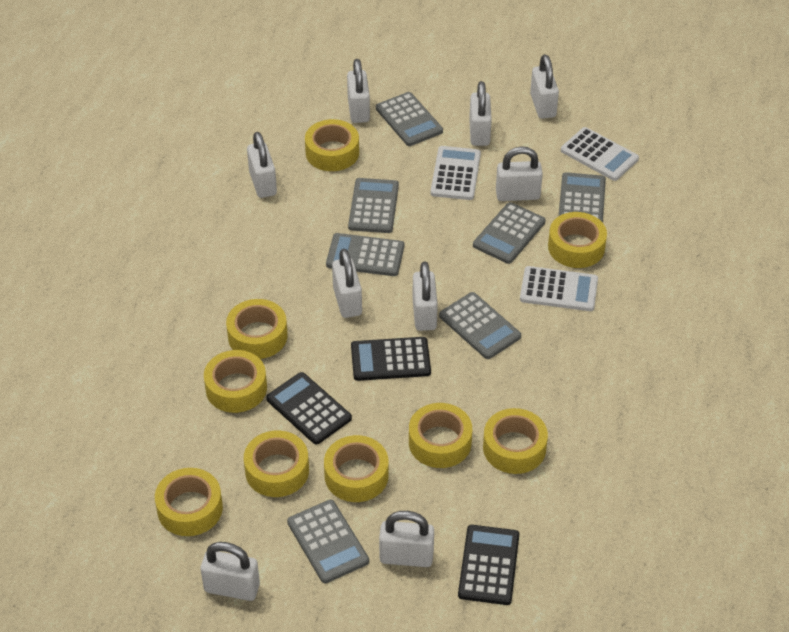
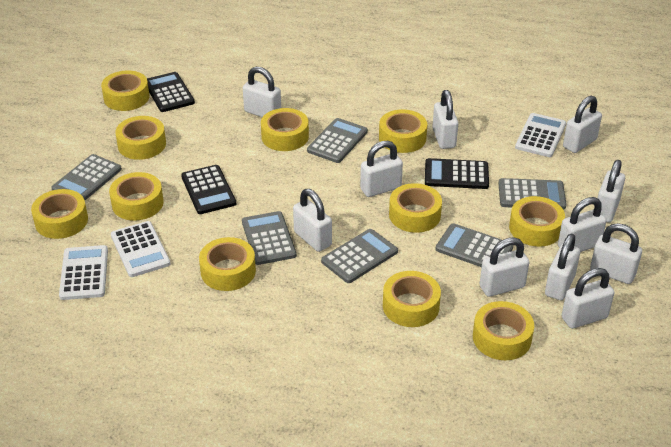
grey calculator: [287,500,369,583] [326,233,404,276] [348,178,399,233] [376,92,443,146] [439,292,521,359] [473,202,546,264] [559,172,606,223] = 7 -> [51,154,122,200] [242,211,297,265] [307,118,368,163] [321,229,398,283] [435,223,513,267] [498,178,567,210] = 6
white padlock: [201,542,260,601] [247,132,277,198] [332,249,362,318] [347,59,370,123] [379,511,434,567] [412,262,438,331] [469,81,492,146] [496,146,543,201] [530,54,559,119] = 9 -> [243,67,281,117] [293,189,332,252] [360,141,403,197] [432,90,458,149] [480,237,529,297] [545,234,580,300] [558,197,607,252] [562,268,614,329] [563,96,602,153] [590,223,642,284] [598,160,625,223] = 11
yellow tape: [155,468,223,536] [204,350,267,413] [226,299,288,359] [244,430,309,497] [305,119,359,171] [324,435,389,502] [409,403,472,468] [483,408,548,474] [548,212,607,268] = 9 -> [31,189,88,239] [101,70,149,111] [109,172,164,221] [115,116,166,160] [199,237,256,291] [261,108,309,151] [379,109,427,153] [383,271,441,327] [389,183,442,233] [473,301,534,360] [509,196,565,247] = 11

